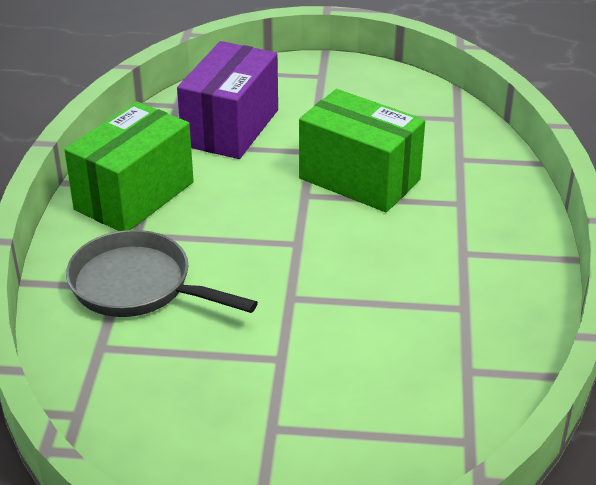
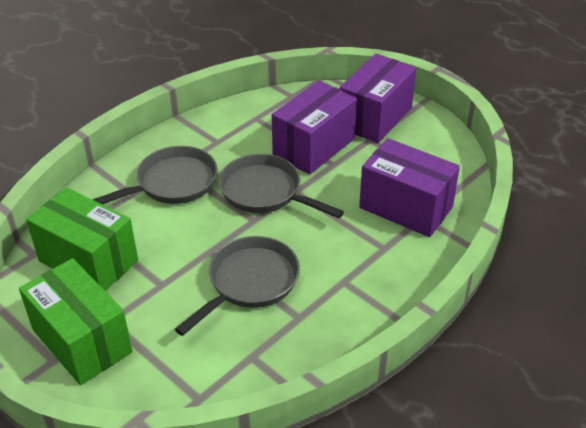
grey pan: [66,230,258,317] = 1 -> [92,146,218,204] [175,236,300,336] [219,154,344,218] = 3
purple box: [177,41,278,159] = 1 -> [272,80,357,175] [340,54,416,143] [359,138,460,237] = 3

